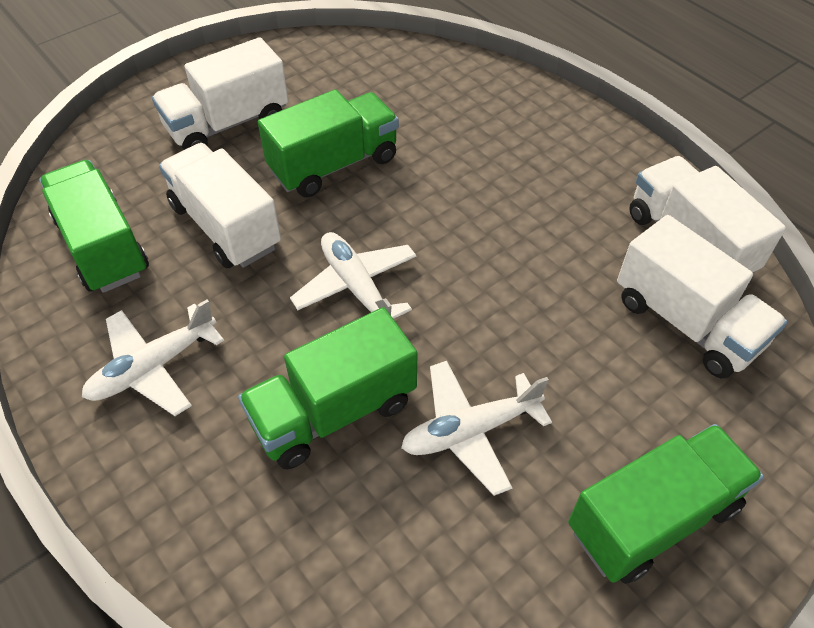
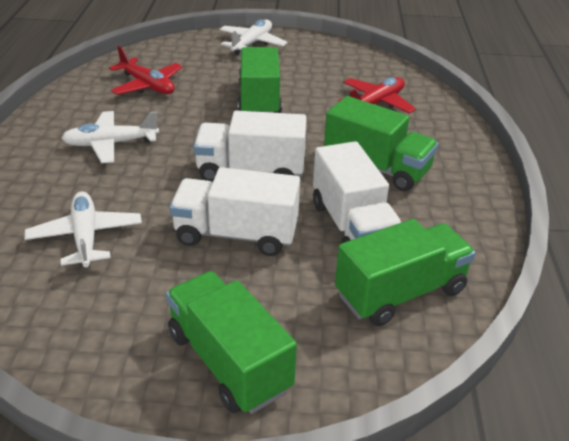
red plane: none = 0 -> [109,46,183,95] [338,77,416,113] = 2
white truck: [152,37,289,150] [159,143,281,268] [617,215,787,378] [629,156,786,275] = 4 -> [170,167,300,256] [193,111,307,182] [313,141,402,243] = 3

